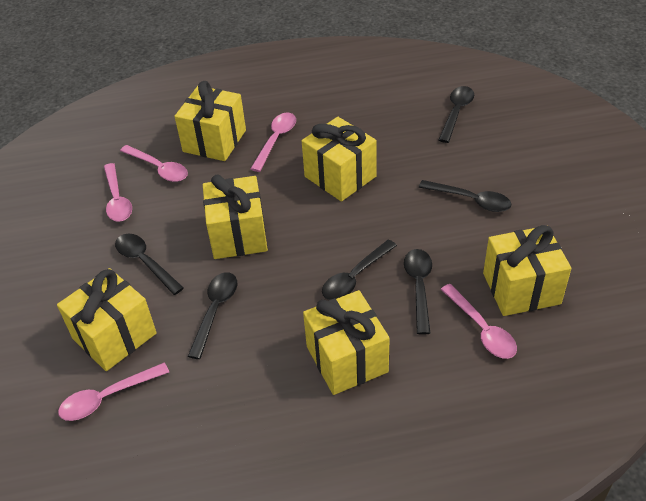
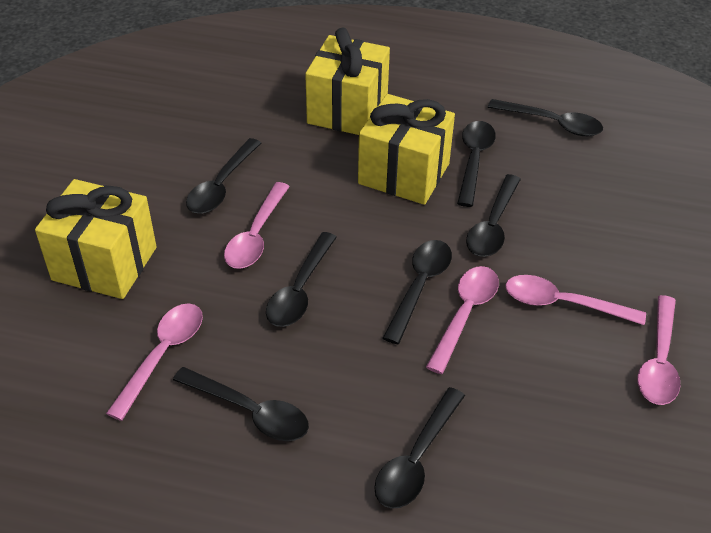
black spoon: [115,233,184,295] [188,272,237,359] [322,239,397,300] [404,249,432,335] [419,180,511,212] [439,86,474,143] = 6 -> [173,367,309,441] [186,138,261,214] [266,232,337,327] [374,387,465,509] [383,240,452,344] [457,121,496,207] [466,174,521,257] [488,99,603,136] = 8
yellow gift: [57,268,157,371] [175,81,246,161] [203,174,268,259] [302,117,377,202] [303,290,390,395] [483,225,571,316] = 6 -> [35,179,157,299] [305,27,390,135] [358,94,455,205] = 3

